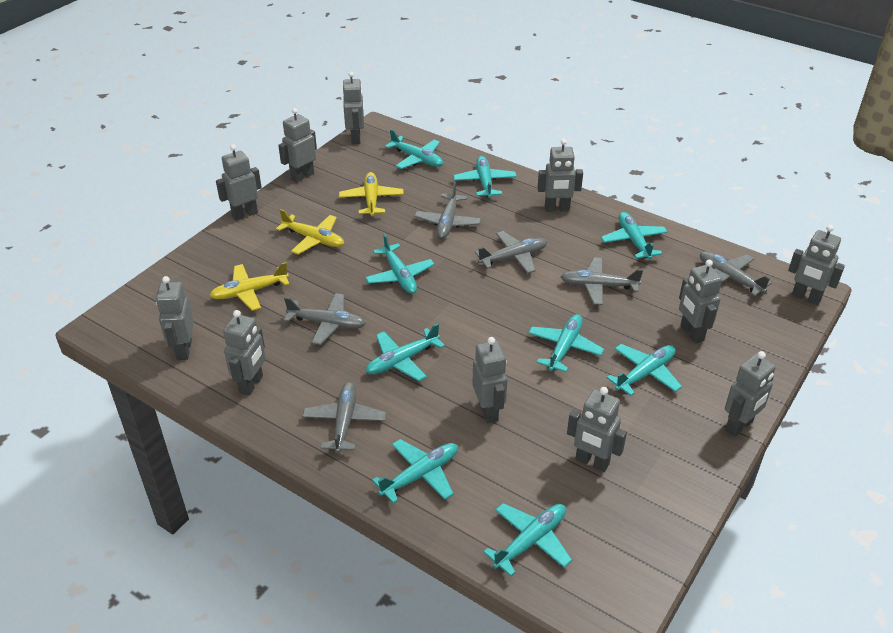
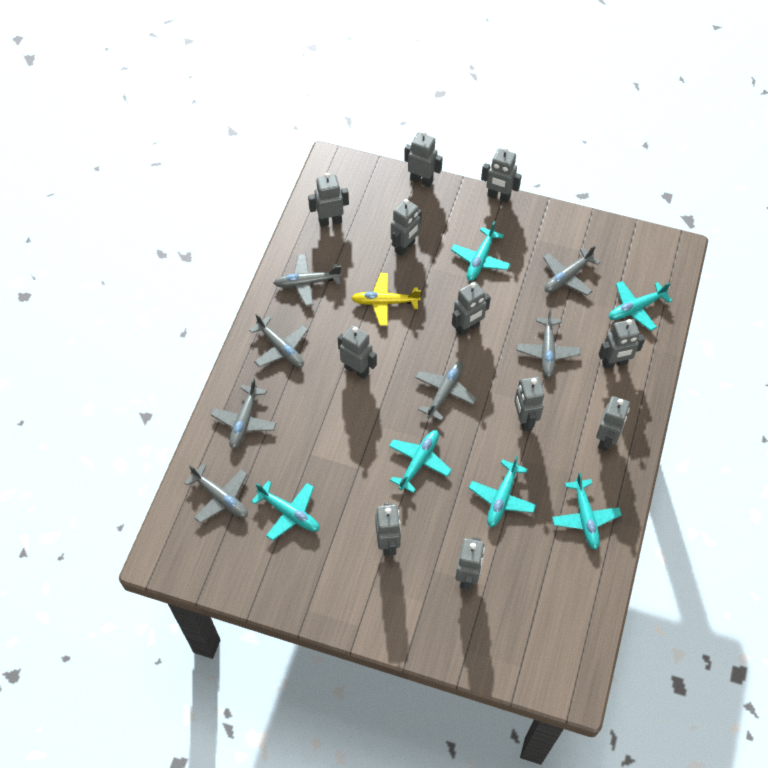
grey plane: [284,293,366,345] [302,382,387,453] [414,182,481,239] [475,231,547,274] [561,257,643,305] [700,251,772,296] = 6 -> [184,464,248,523] [211,378,276,449] [249,314,308,367] [274,254,342,306] [415,361,477,421] [516,309,581,378] [543,245,600,295] = 7
turquoise plane: [365,234,434,294] [366,323,445,381] [372,439,458,503] [385,129,443,169] [453,156,517,198] [484,503,572,576] [528,314,604,372] [601,212,668,260] [607,344,682,396] = 9 -> [251,481,320,541] [389,430,452,493] [451,221,510,281] [469,456,536,527] [552,472,622,550] [609,281,672,331] = 6
yellow plane: [210,262,289,311] [276,209,344,254] [339,172,404,216] = 3 -> [351,273,421,326] = 1

